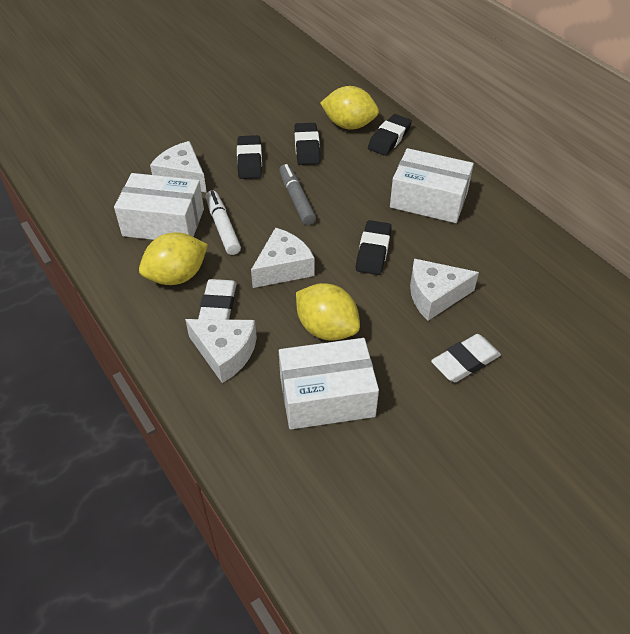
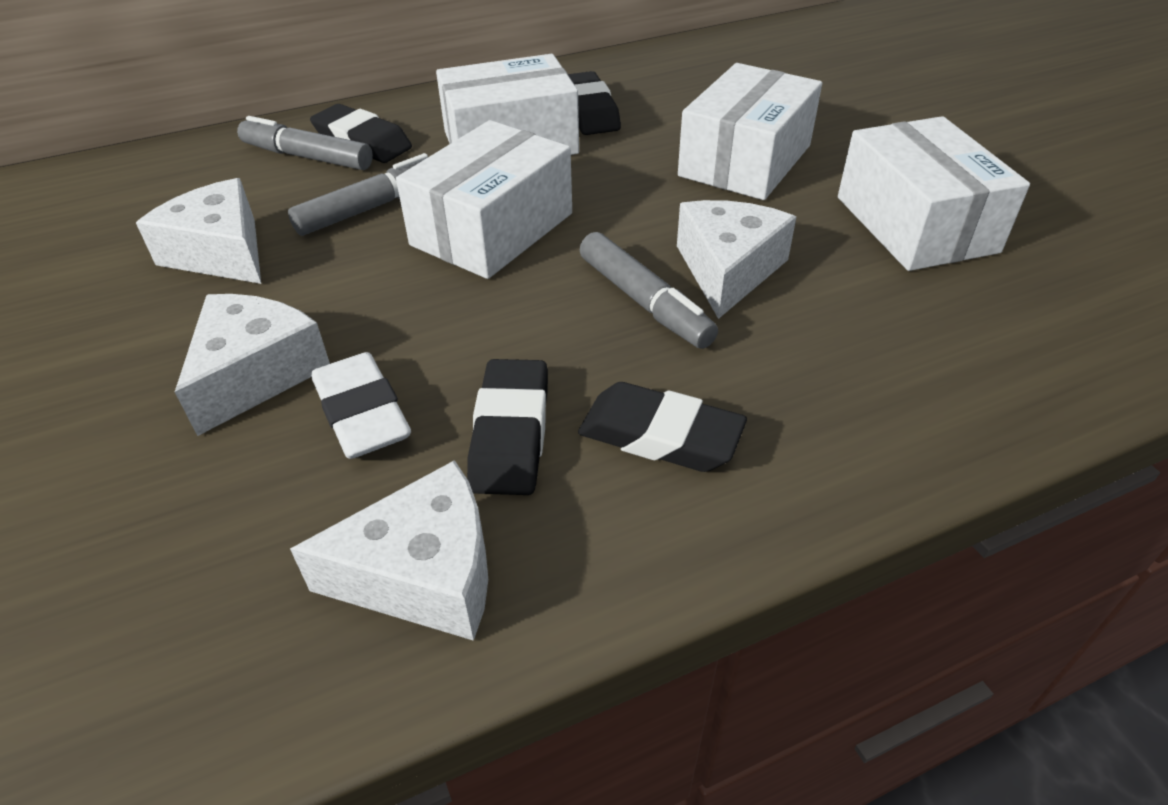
grey marker: [279,164,316,225] = 1 -> [237,116,373,170] [288,153,428,236] [580,232,718,349] = 3
white box: [114,173,204,240] [279,338,379,430] [390,148,474,223] = 3 -> [396,120,572,279] [436,54,579,155] [678,63,822,200] [838,116,1030,271] = 4
white eraser: [198,279,237,320] [431,334,501,382] = 2 -> [311,352,411,459] = 1
white marker: [206,190,241,255] = 1 -> none = 0
yellow lemon: [139,232,208,285] [296,283,360,341] [320,86,379,130] = 3 -> none = 0

